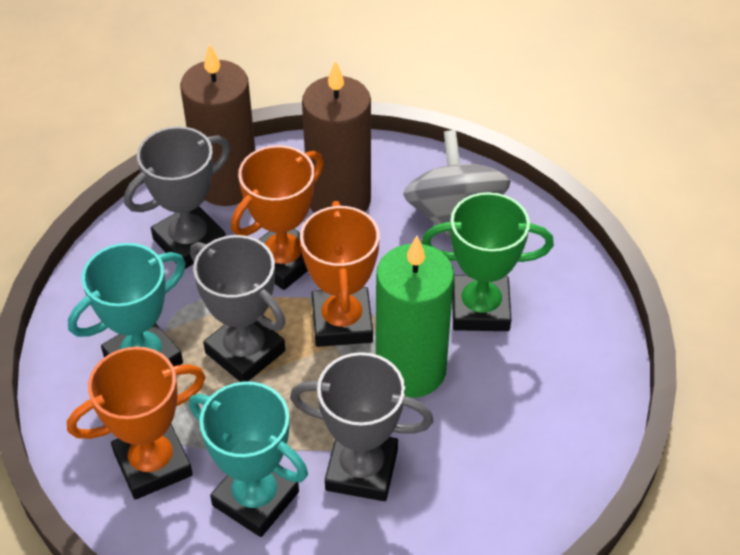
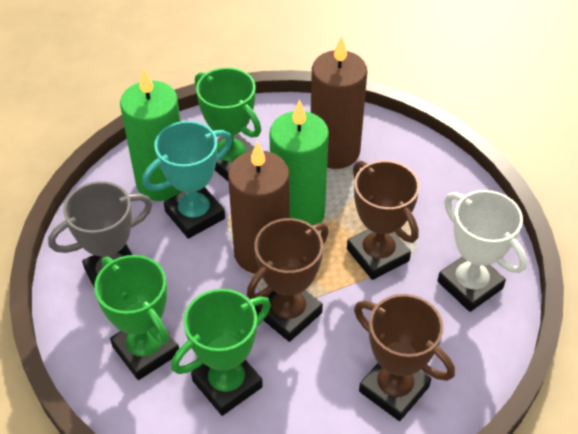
brown trophy: none = 0 -> [247,218,329,342] [347,160,420,280] [354,294,455,421] = 3
green candle: [376,236,454,398] = 1 -> [120,68,183,201] [269,100,329,225] = 2
green trophy: [422,192,554,331] = 1 -> [94,255,179,380] [171,289,271,416] [195,67,261,181] = 3
grey spinning top: [403,130,511,239] = 1 -> none = 0
grey trophy: [124,126,231,269] [190,235,286,382] [290,352,434,501] = 3 -> [48,181,153,286] = 1
orange trophy: [67,347,206,500] [231,145,324,290] [300,201,380,347] = 3 -> none = 0
turquoise trophy: [68,243,186,366] [189,381,308,537] = 2 -> [142,121,232,239] = 1
white trophy: none = 0 -> [437,190,527,312] = 1

